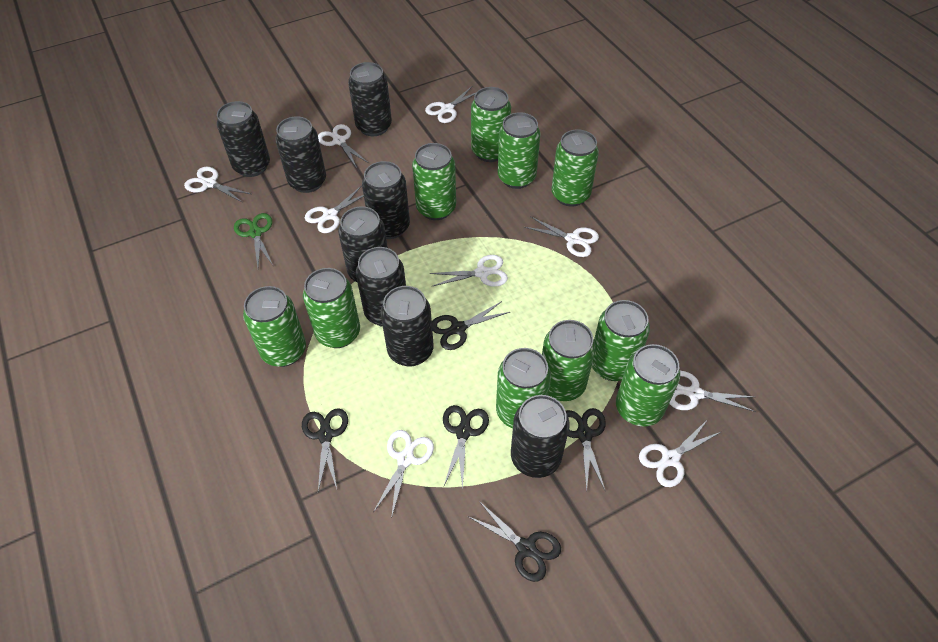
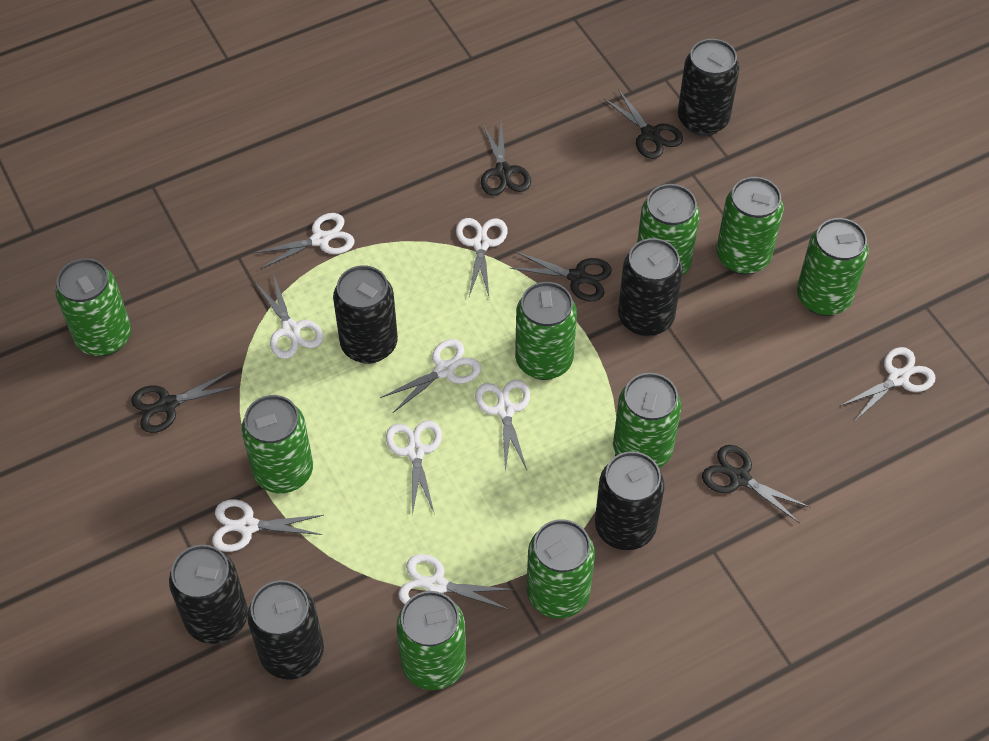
black can: [217,101,270,177] [275,116,326,193] [338,206,388,282] [348,62,392,136] [356,247,406,327] [362,161,410,239] [380,286,433,366] [511,395,569,478] = 8 -> [169,545,248,644] [247,580,324,679] [333,265,398,364] [595,451,664,550] [618,238,683,337] [678,39,739,136] = 6
green can: [243,286,306,367] [303,268,360,348] [412,143,456,220] [471,87,511,162] [496,348,551,428] [498,112,541,189] [542,320,596,401] [552,130,599,207] [592,300,650,381] [616,344,680,427] = 10 -> [55,258,131,357] [241,395,313,493] [396,591,466,690] [515,282,577,380] [527,519,595,618] [613,373,681,468] [637,184,700,276] [716,177,784,275] [797,218,869,316] = 9
green scissors: [234,213,273,267] = 1 -> none = 0

